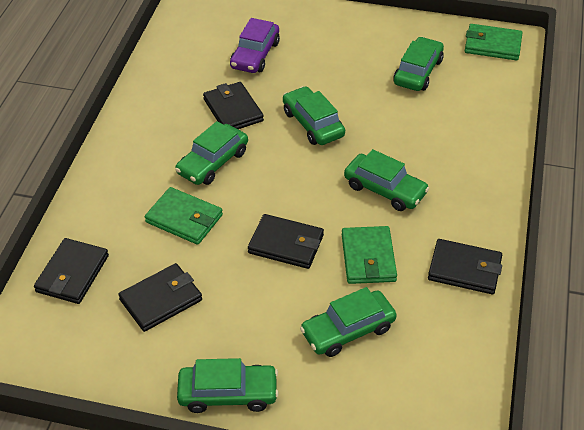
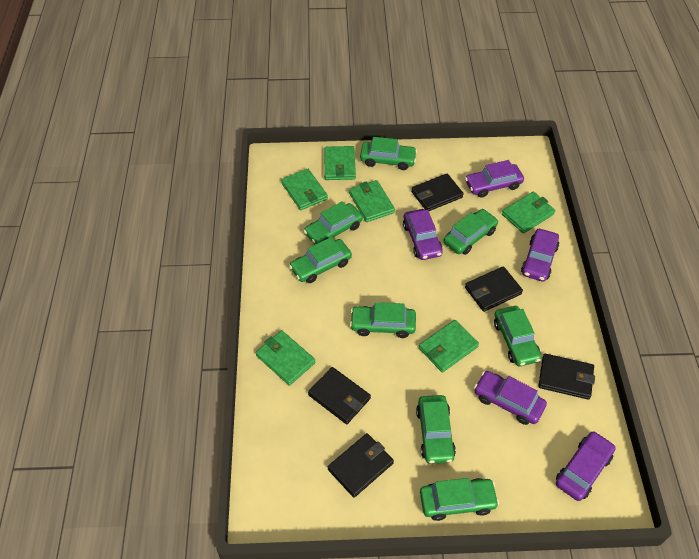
green car: [175,121,248,185] [177,358,279,413] [283,86,345,145] [300,287,397,357] [344,149,429,211] [393,37,444,91] = 6 -> [289,237,352,283] [304,201,363,244] [350,302,416,338] [360,137,417,170] [416,395,456,464] [420,478,499,521] [443,209,499,255] [494,306,541,366] = 8
green wallet: [145,187,223,245] [342,226,397,284] [465,24,522,60] = 3 -> [256,330,316,386] [281,169,328,210] [324,146,356,180] [349,180,395,222] [419,320,479,373] [502,192,555,234] = 6
purple car: [230,18,280,73] = 1 -> [403,209,443,260] [465,160,524,198] [474,371,547,425] [521,229,559,282] [556,431,616,501] = 5

